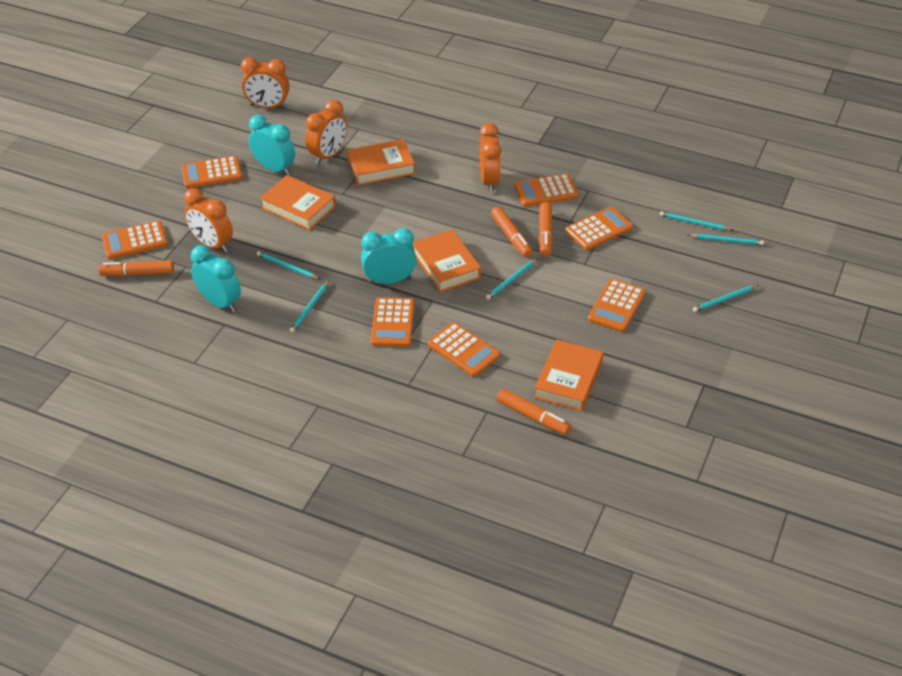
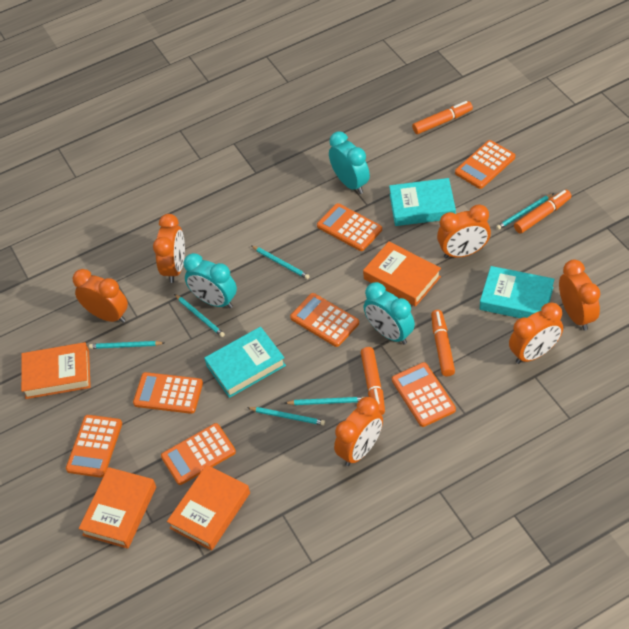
orange clock: [184,188,233,252] [241,57,290,108] [305,99,347,165] [480,123,501,193] = 4 -> [73,269,128,323] [153,214,185,283] [334,397,383,466] [437,204,491,259] [509,302,563,364] [559,260,600,331] = 6
turquoise book: none = 0 -> [204,327,286,398] [389,178,456,226] [480,266,555,318] = 3

